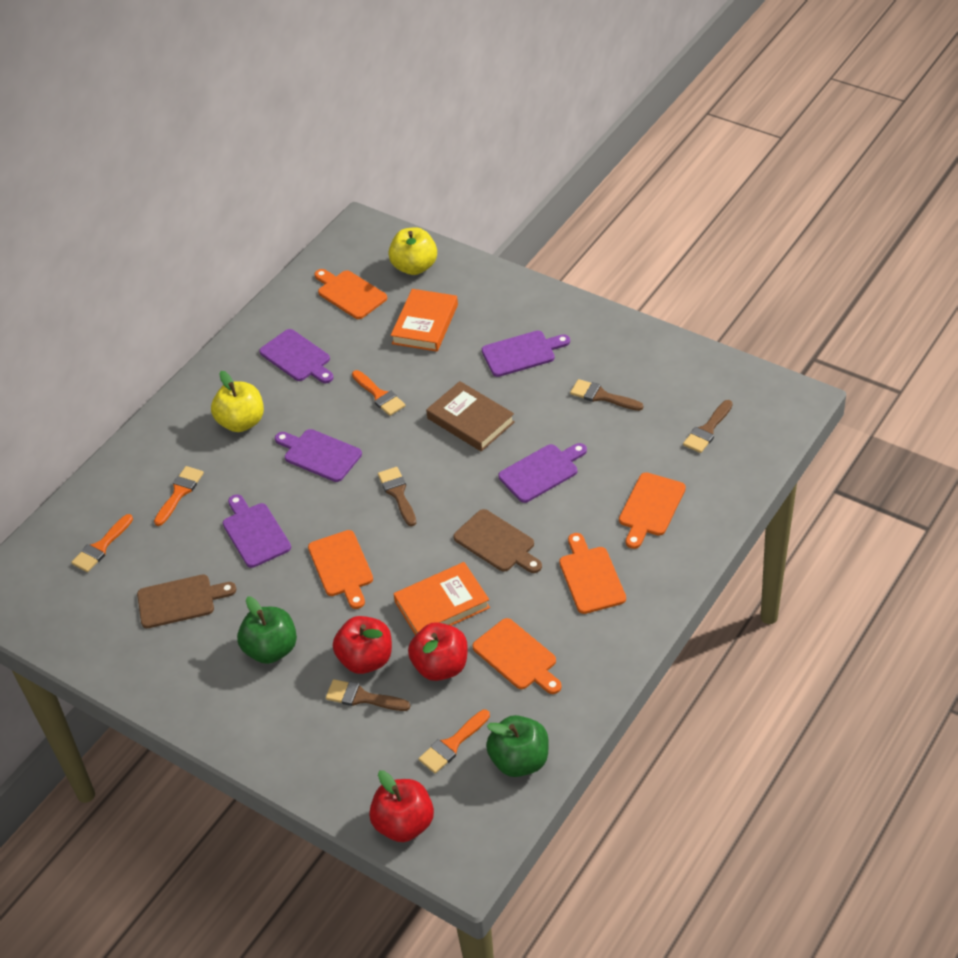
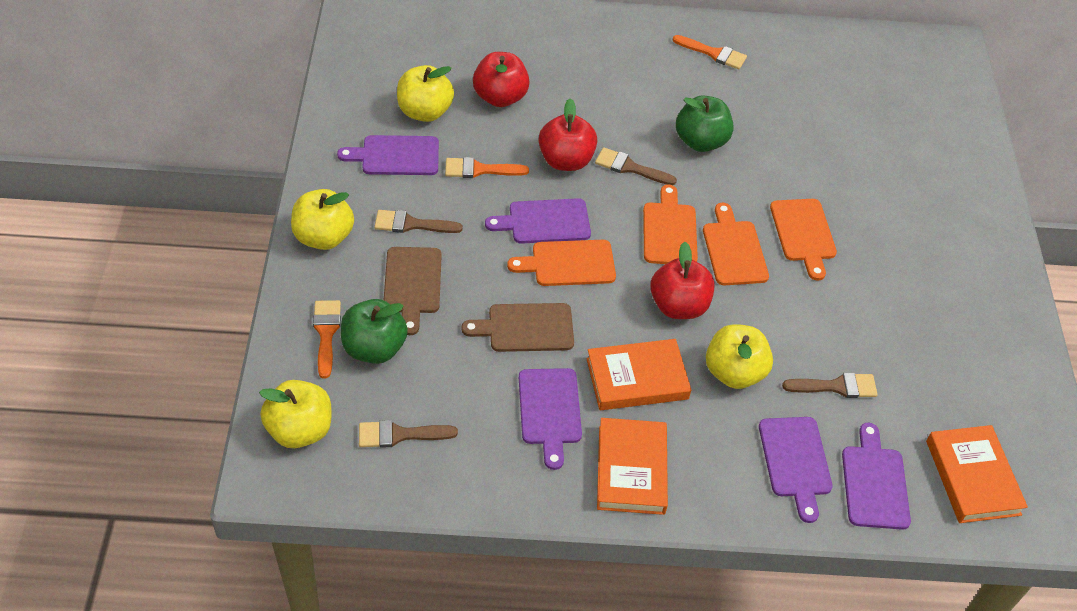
brown book: [426,381,515,452] = 1 -> none = 0
orange book: [391,289,458,352] [393,562,490,635] = 2 -> [586,339,691,410] [597,418,668,515] [926,425,1028,523] = 3
orange brush: [71,514,133,572] [154,466,204,526] [352,370,406,416] [418,710,490,774] = 4 -> [313,300,341,379] [445,157,529,178] [673,35,747,69] = 3
orange cutting board: [308,530,373,609] [314,269,387,319] [472,618,562,694] [559,533,626,614] [619,472,686,549] = 5 -> [507,240,616,286] [643,185,698,264] [703,203,769,286] [770,199,837,281] = 4
yellow apple: [211,371,264,432] [388,227,437,275] = 2 -> [259,380,331,448] [291,189,354,250] [397,65,454,122] [706,324,773,389] = 4

